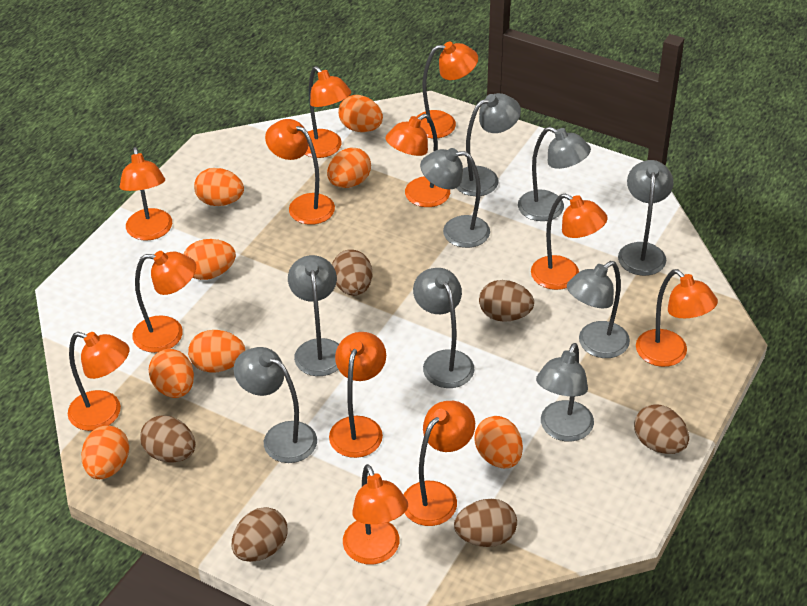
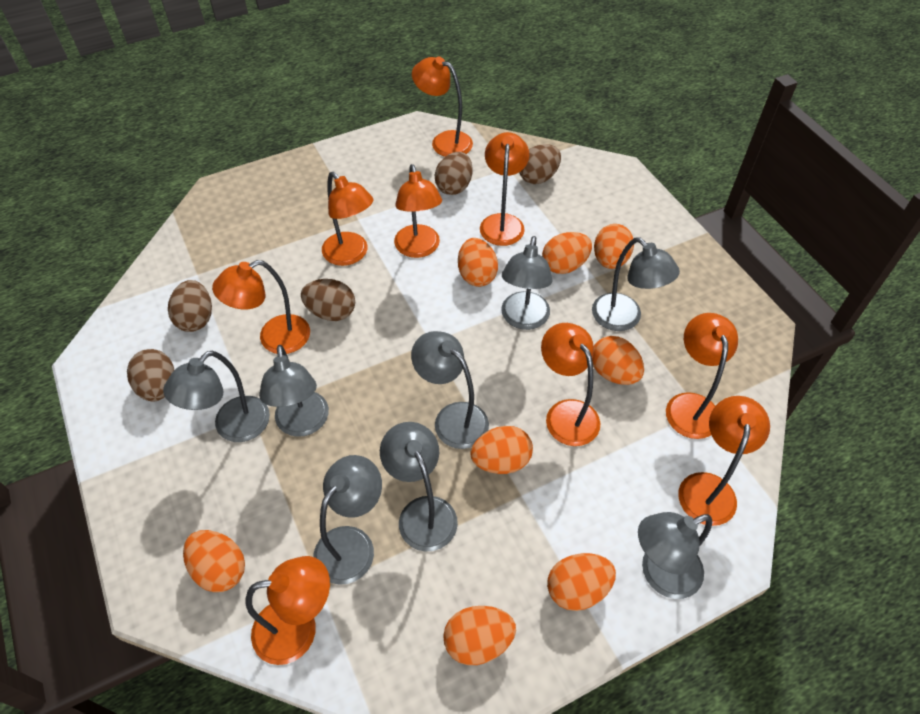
brown egg: [140,415,196,462] [232,507,288,562] [332,249,372,296] [454,499,517,547] [479,280,534,322] [634,404,689,454] = 6 -> [127,349,174,402] [168,280,212,332] [301,279,355,321] [435,152,472,195] [519,144,561,184] = 5
grey lamp: [234,347,317,463] [288,255,339,376] [413,268,474,388] [420,148,490,248] [456,93,521,196] [518,127,591,221] [536,343,594,442] [567,261,630,358] [618,160,674,276] = 9 -> [163,351,270,442] [259,345,329,437] [314,455,382,585] [380,422,458,552] [411,331,489,449] [501,236,552,330] [592,237,680,331] [638,512,712,599] = 8
orange lamp: [68,332,129,431] [120,147,172,241] [132,251,196,353] [265,119,335,225] [305,66,351,158] [329,332,386,458] [343,464,408,564] [385,114,450,207] [403,401,475,526] [416,42,478,138] [531,193,608,290] [636,269,718,367] = 12 -> [212,260,310,354] [246,556,330,665] [322,172,373,266] [394,164,442,258] [412,56,473,157] [480,132,529,246] [541,323,600,446] [666,313,738,439] [678,396,770,526] = 9

